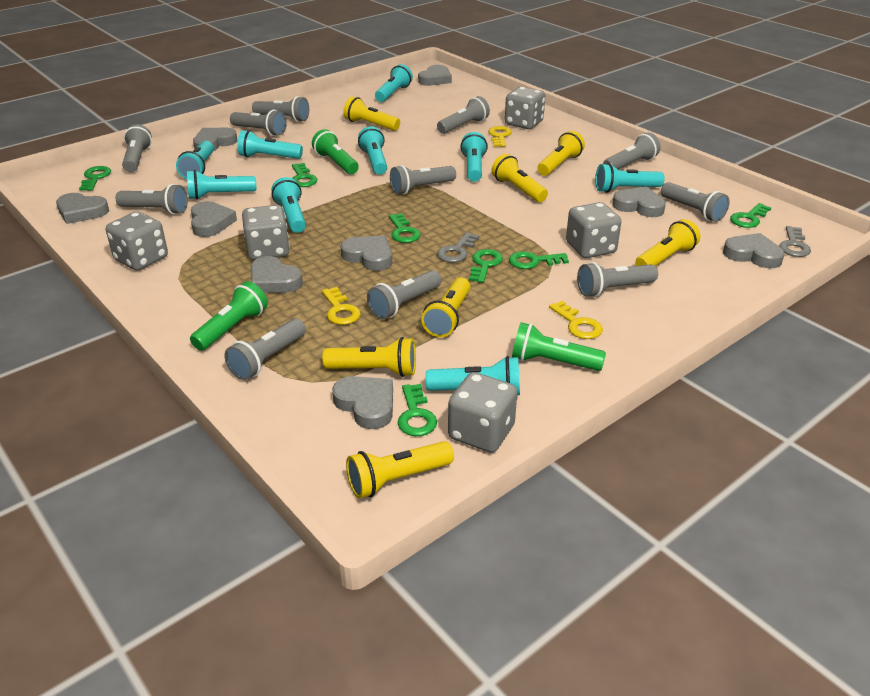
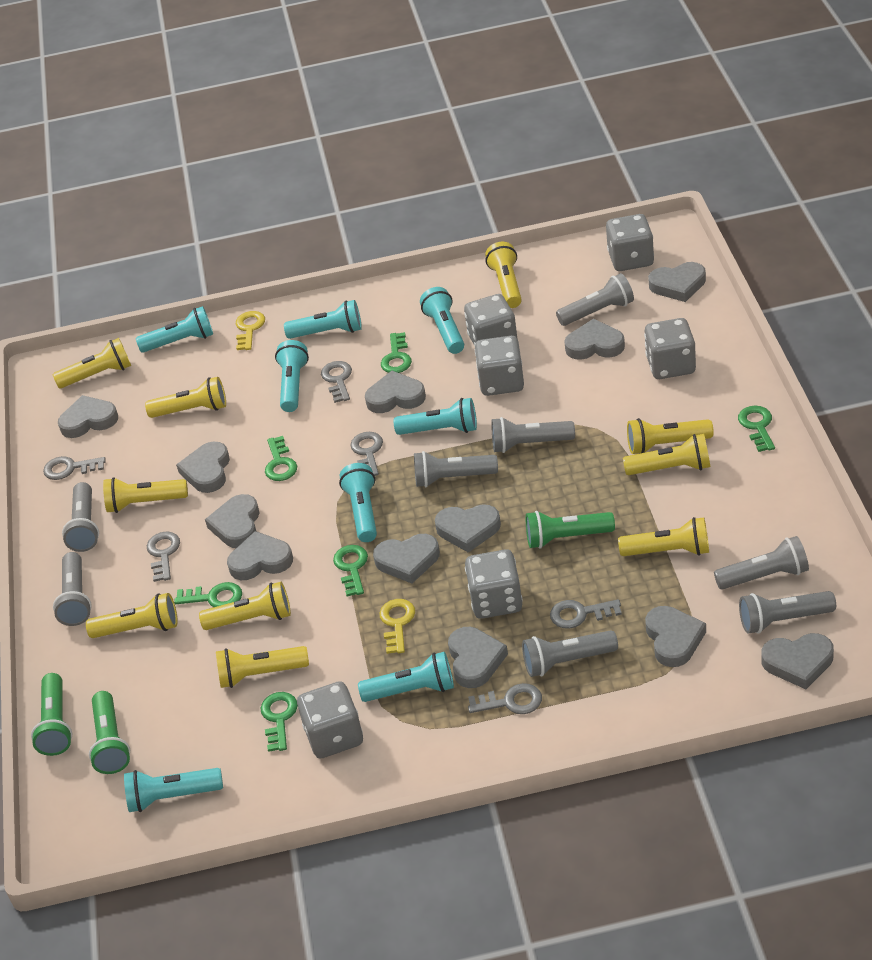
green key: [79,166,111,191] [292,163,317,187] [389,213,421,243] [398,384,437,436] [469,249,503,283] [509,251,569,269] [730,203,771,228] = 7 -> [174,582,242,607] [261,692,298,752] [265,436,297,481] [333,545,368,597] [381,332,412,373] [738,406,775,452] = 6
grey dice: [106,212,168,271] [242,205,290,260] [448,372,517,453] [505,87,545,129] [566,202,621,258] = 5 -> [297,681,363,759] [464,294,517,346] [465,549,523,619] [475,336,524,396] [606,214,654,271] [644,318,696,379] = 6
grey flashlight: [116,184,188,215] [122,124,152,172] [224,319,306,380] [230,110,287,136] [252,96,309,122] [367,270,441,319] [390,165,456,195] [437,96,490,134] [577,262,658,297] [603,133,660,169] [661,182,730,222] = 11 -> [53,552,92,626] [62,482,99,552] [414,451,498,487] [491,417,575,453] [522,630,618,677] [556,273,634,326] [714,536,809,590] [739,591,836,634] = 8
grey heart: [56,193,109,224] [191,201,237,237] [193,128,237,151] [251,256,303,293] [332,376,393,429] [340,236,392,271] [418,65,452,86] [612,187,666,217] [723,233,785,268] = 9 -> [58,395,118,438] [176,442,230,493] [205,494,259,548] [227,531,293,580] [365,371,426,413] [373,534,440,584] [435,504,501,553] [448,627,508,688] [564,319,625,360] [645,606,706,667] [648,262,706,302] [761,633,834,689] = 12
grey key: [437,232,479,263] [779,226,811,257] = 2 -> [43,456,106,480] [147,531,180,582] [321,361,352,403] [350,432,383,476] [468,683,542,714] [550,599,622,629] = 6
turquoise flashlight: [176,141,214,179] [187,170,256,200] [238,130,303,159] [271,177,306,233] [358,126,387,175] [375,64,413,102] [425,356,520,395] [460,132,488,182] [595,163,665,193] = 9 -> [124,768,223,812] [136,306,213,353] [275,340,309,412] [284,300,362,339] [339,463,377,542] [358,652,454,702] [394,398,477,435] [420,287,464,354] = 8
yellow flashlight: [322,337,416,377] [343,96,400,131] [346,441,454,499] [421,277,471,337] [492,154,548,202] [538,131,585,176] [635,219,700,266] = 7 -> [53,338,131,388] [86,593,177,638] [103,477,188,513] [145,377,226,418] [199,582,291,630] [216,646,309,688] [485,242,522,308] [618,517,709,556] [623,434,710,475] [627,418,714,454] = 10
yellow key: [322,287,361,325] [488,126,512,147] [549,301,603,339] = 3 -> [236,311,265,350] [379,599,415,654] = 2

